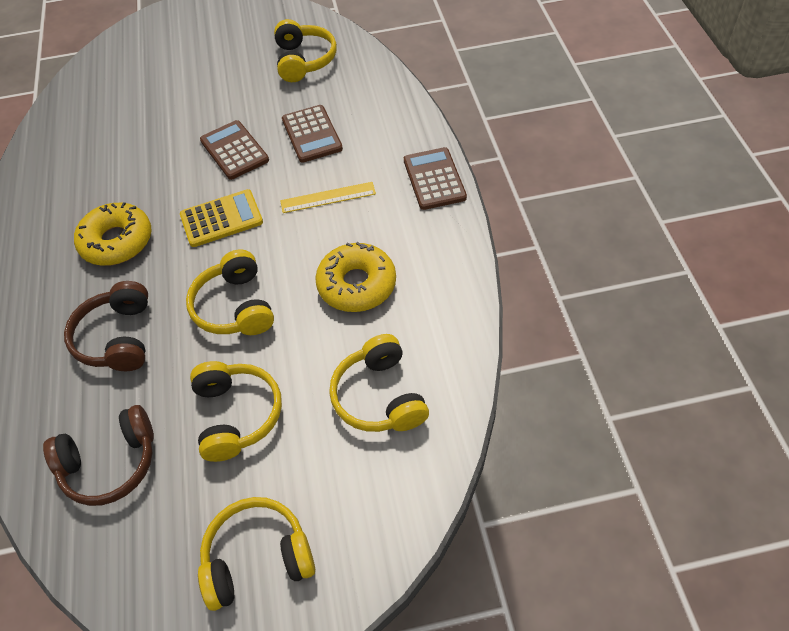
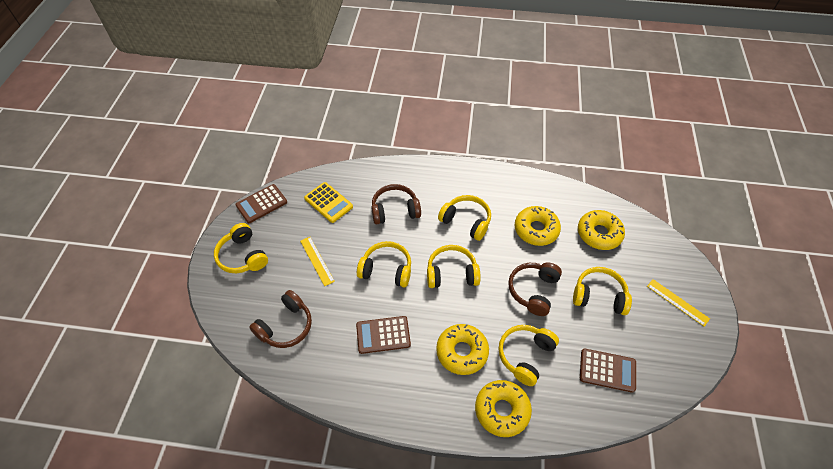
brown headphones: [43,405,154,506] [64,281,148,371] = 2 -> [249,290,312,348] [371,184,421,225] [508,262,562,316] = 3
yellow donut: [74,202,151,266] [315,242,396,312] = 2 -> [436,324,489,375] [475,380,532,437] [515,206,561,246] [578,210,625,250] = 4
yellow headphones: [186,249,274,335] [190,361,282,462] [198,497,315,611] [274,19,337,82] [329,334,429,432] = 5 -> [214,223,268,273] [357,241,411,288] [427,245,481,288] [438,195,491,241] [498,325,559,386] [573,267,632,315] = 6
yellow ruler: [280,182,376,213] = 1 -> [300,237,335,286] [647,279,710,327] = 2

